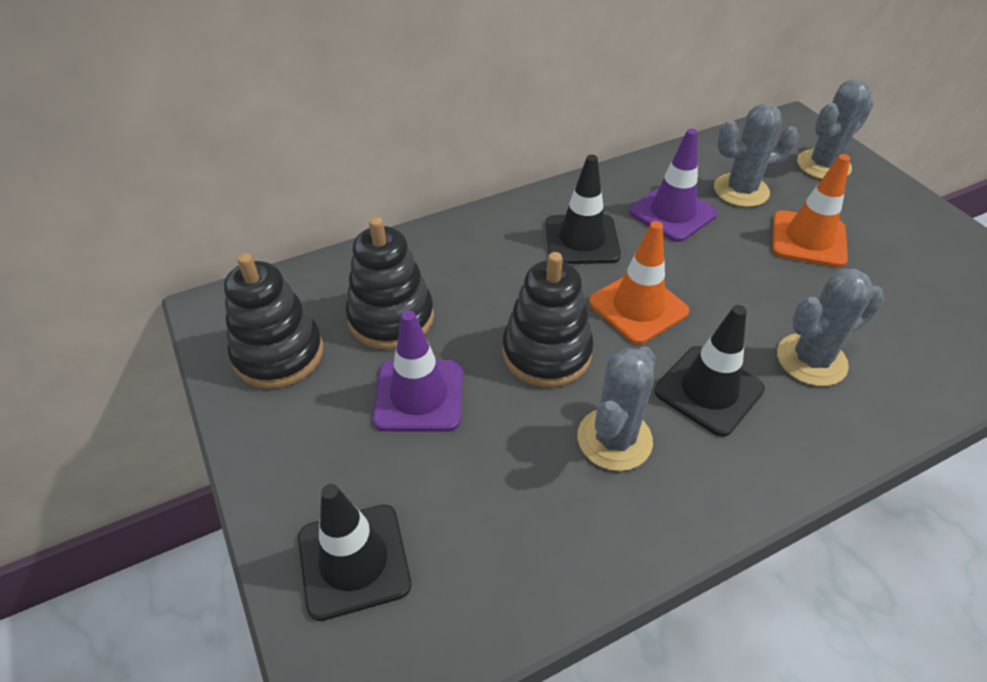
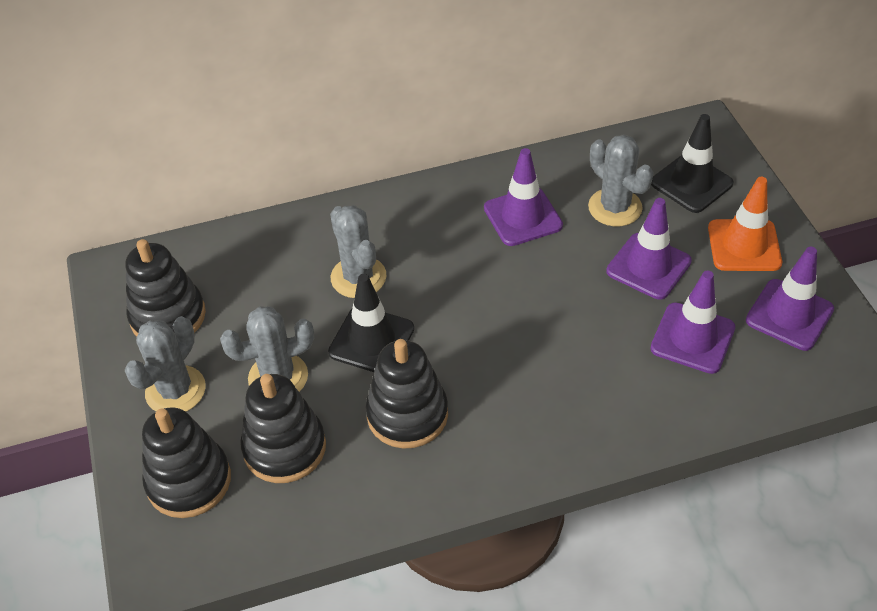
black stacking toy: [224,253,323,389] [346,217,434,350] [502,252,594,387] = 3 -> [125,239,206,336] [142,407,231,518] [240,374,326,483] [365,339,448,449] = 4
black traffic cone: [298,484,412,621] [545,155,621,264] [655,305,765,437] = 3 -> [328,274,414,372] [651,114,734,213] = 2
orange traffic cone: [589,221,689,344] [772,154,850,267] = 2 -> [708,177,782,271] = 1
purple traffic cone: [373,310,463,432] [629,129,717,242] = 2 -> [484,148,563,246] [606,198,692,300] [650,271,735,374] [746,247,834,351] = 4

